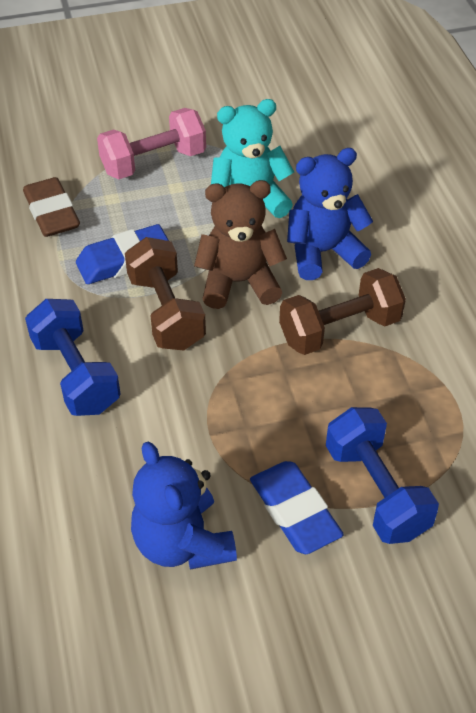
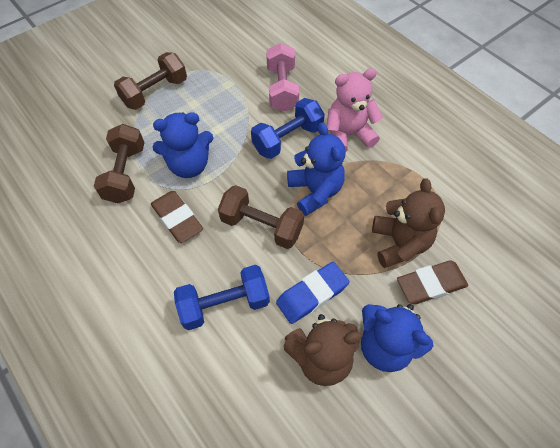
blue eraser: [76,224,169,284] [250,461,344,554] = 2 -> [276,262,350,324] = 1
blue teddy bear: [131,442,237,570] [287,148,373,280] = 2 -> [152,112,213,178] [287,122,345,216] [361,304,433,372] = 3
brown dumbbell: [125,237,206,350] [279,268,406,355] = 2 -> [94,124,144,203] [114,52,187,110] [218,185,304,249] = 3
brown eraser: [23,177,80,237] = 1 -> [151,191,203,243] [397,260,468,304] = 2
brown teddy bear: [194,180,287,309] = 1 -> [284,314,363,386] [372,178,445,268] = 2
pink teddy bear: none = 0 -> [327,68,383,153] = 1
turquoise teddy bear: [211,99,294,218] = 1 -> none = 0

